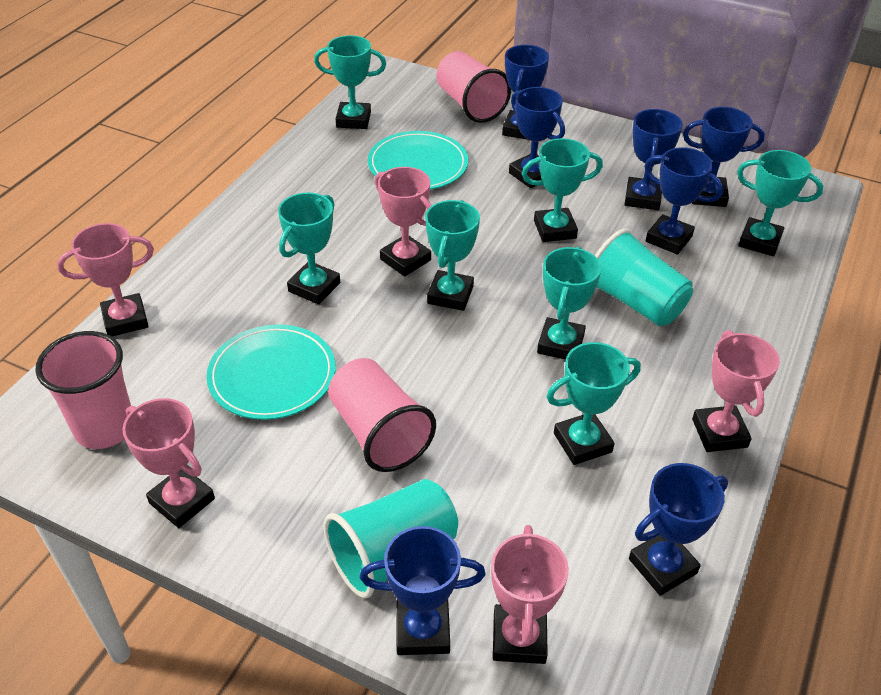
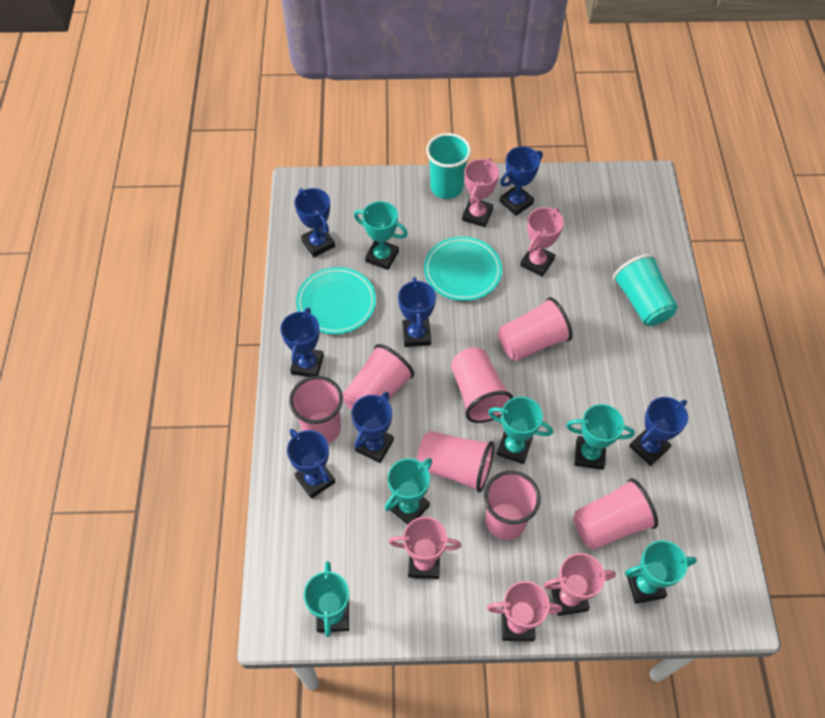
pink cup: [35,331,131,449] [328,358,436,472] [436,51,511,123] = 3 -> [289,376,343,443] [342,344,414,410] [417,431,494,493] [451,348,513,423] [484,470,541,540] [498,297,573,361] [573,478,658,550] = 7
turquoise trophy: [278,193,340,304] [314,35,386,129] [425,200,480,311] [522,138,603,242] [537,247,601,360] [547,342,641,465] [737,150,823,256] = 7 -> [304,561,349,637] [354,201,408,270] [385,458,432,525] [488,397,553,464] [566,404,635,470] [625,540,697,604] = 6

